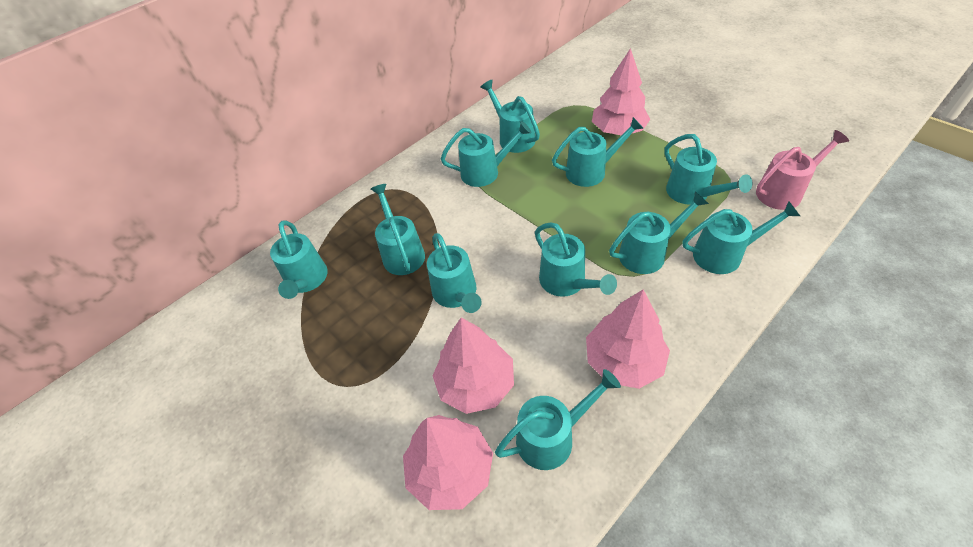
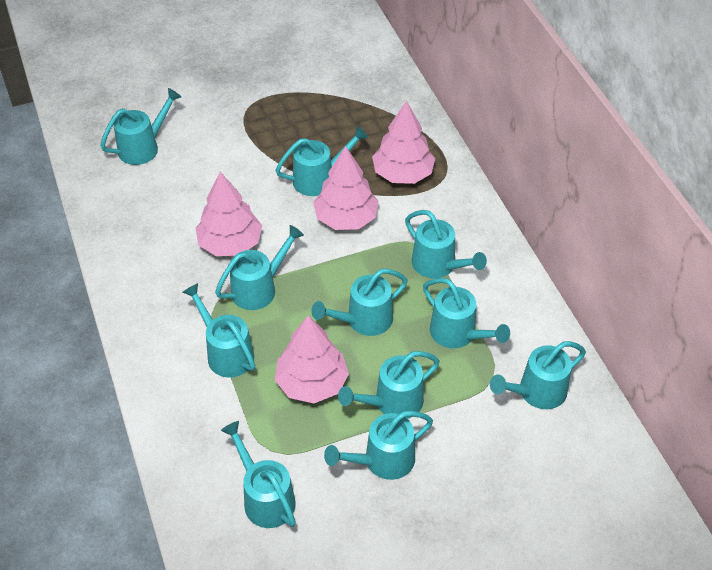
pink watering can: [756,130,849,210] = 1 -> none = 0

